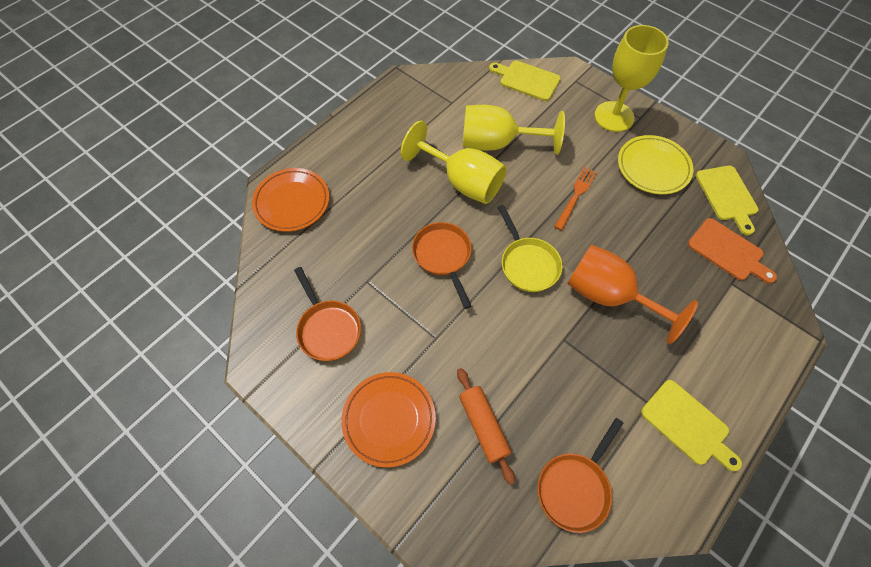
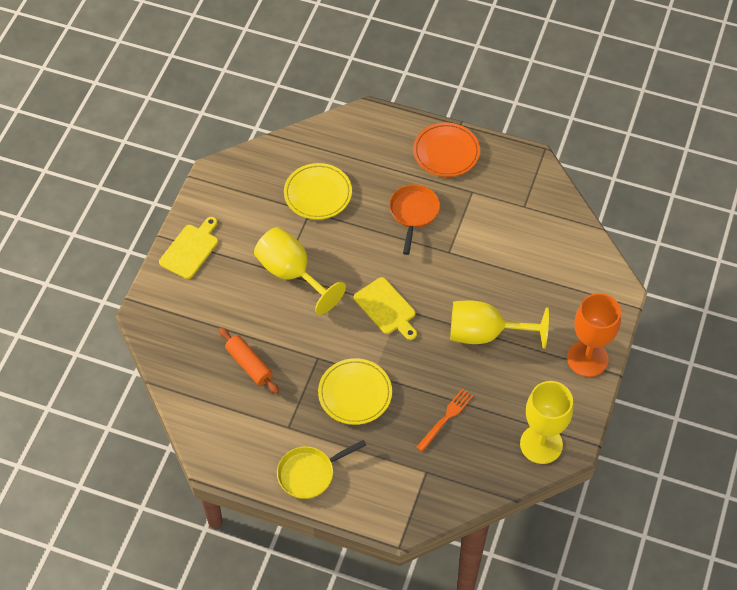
orange cutting board: [688,218,777,284] = 1 -> none = 0
orange pan: [294,267,361,361] [412,222,472,309] [537,418,623,533] = 3 -> [389,184,440,255] = 1
orange plate: [252,168,329,232] [341,372,436,468] = 2 -> [413,123,480,177] = 1
yellow cutting board: [489,60,561,101] [641,380,742,471] [696,166,759,235] = 3 -> [159,217,218,279] [354,277,417,340] = 2
yellow plate: [618,135,694,194] = 1 -> [284,163,352,220] [318,358,392,425] = 2

